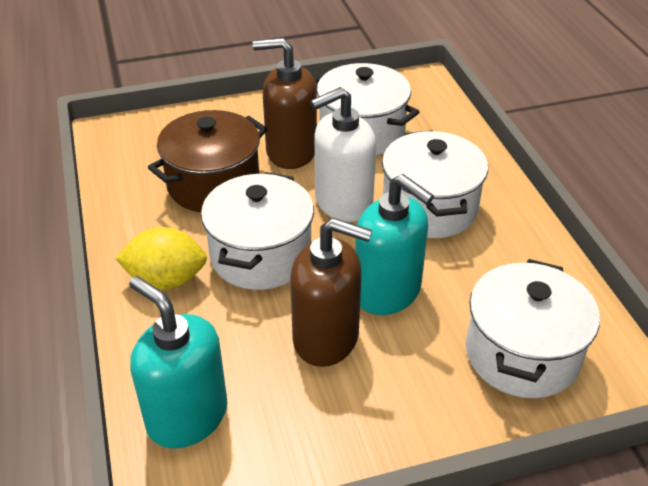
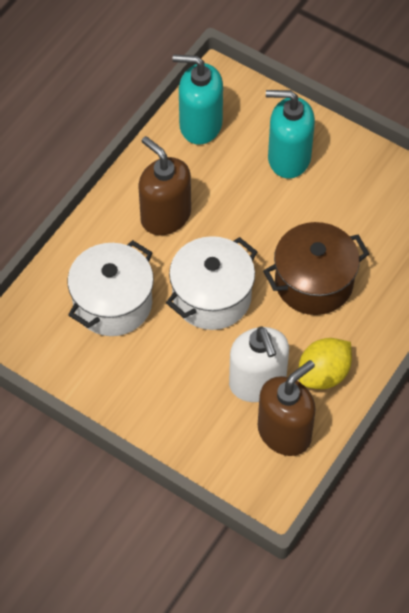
white pot: [201,172,314,290] [314,63,419,155] [382,130,488,238] [466,259,600,398] = 4 -> [67,240,154,336] [166,236,257,330] = 2

